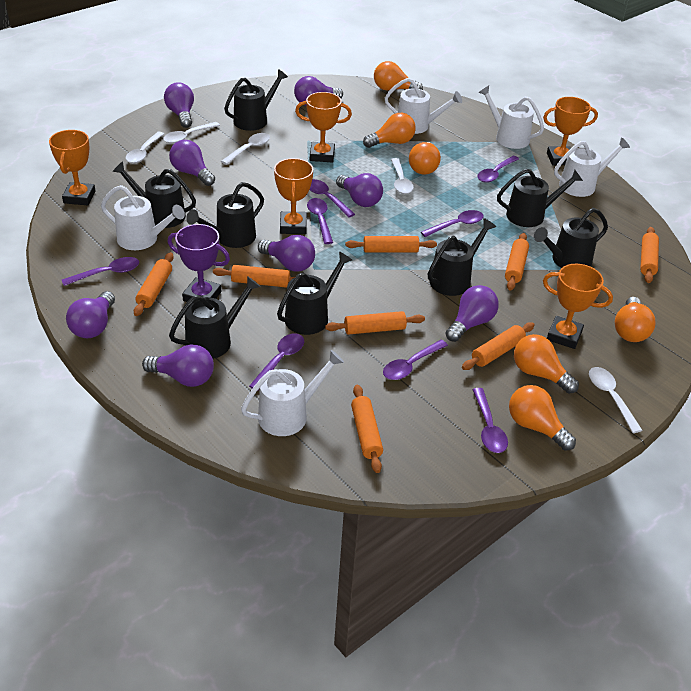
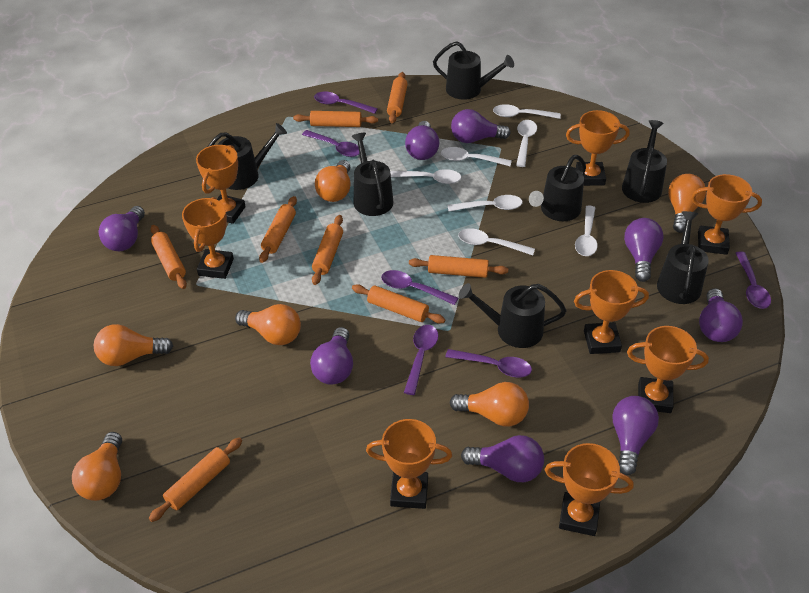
black watering can: [112,161,196,228] [169,276,261,359] [186,182,264,248] [224,69,288,131] [277,251,352,335] [428,218,496,296] [497,169,583,227] [534,208,608,268] = 8 -> [207,123,287,190] [351,133,393,216] [433,41,514,100] [459,283,566,348] [529,155,586,221] [622,120,667,203] [657,211,709,304] = 7
orange trophy: [49,130,95,205] [274,158,313,234] [295,92,352,162] [543,97,598,165] [543,264,613,349] = 5 -> [182,197,234,279] [196,145,246,224] [366,419,452,509] [545,443,634,536] [566,110,630,186] [574,270,649,354] [627,326,709,413] [691,174,762,255] = 8
purple spoon: [62,257,139,286] [249,333,304,390] [307,198,333,244] [309,179,355,218] [383,340,448,380] [421,210,484,237] [472,388,508,453] [477,156,519,183] = 8 -> [302,130,359,157] [314,92,378,114] [381,270,458,305] [404,325,438,395] [445,349,532,378] [735,251,771,309] = 6
purple trophy: [168,224,230,302] = 1 -> none = 0
white spoon: [126,132,164,163] [163,122,220,144] [221,133,270,165] [391,158,414,194] [589,367,642,433] = 5 -> [390,169,461,184] [441,147,512,166] [448,195,523,212] [458,228,535,255] [493,104,561,119] [516,120,537,167] [575,205,598,256] = 7
white watering can: [101,185,185,250] [241,350,344,436] [385,78,462,134] [478,85,544,149] [554,137,630,197] = 5 -> none = 0

